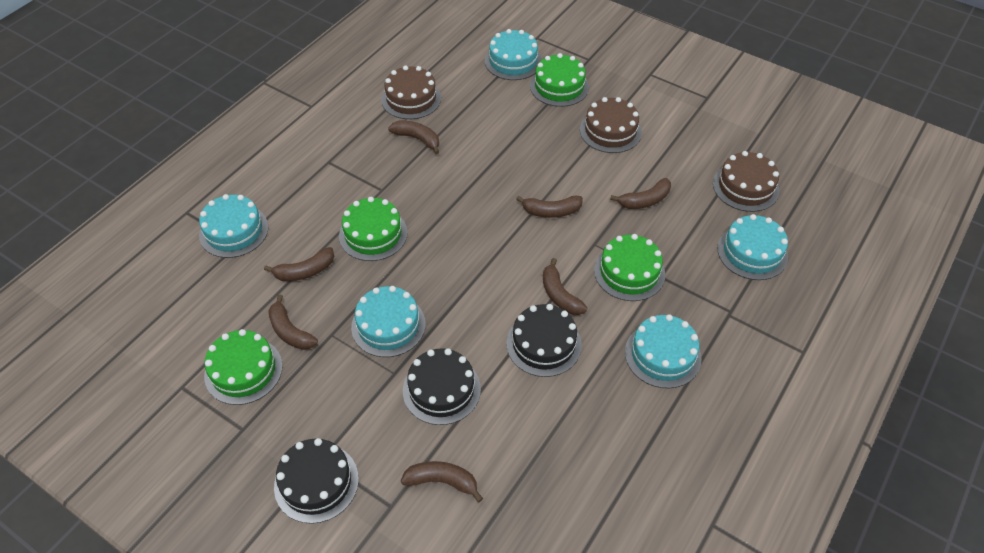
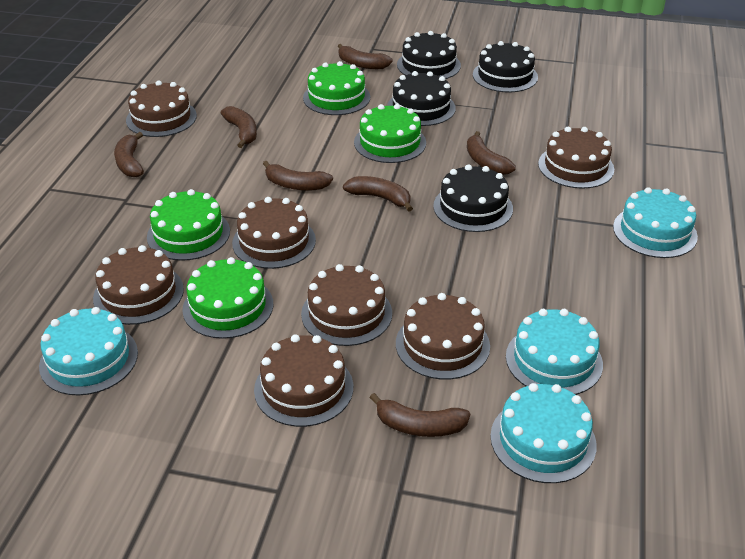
black cake: [274,438,359,524] [403,348,481,425] [506,304,582,377] = 3 -> [387,71,456,126] [397,31,461,79] [433,164,513,232] [473,41,538,92] = 4
brown cake: [381,66,441,119] [580,97,642,153] [713,151,779,212] = 3 -> [93,245,184,325] [126,81,197,137] [232,197,316,269] [254,334,353,427] [301,264,392,346] [396,293,490,379] [538,127,614,189] = 7
turquoise cake: [199,194,269,258] [351,286,426,357] [485,29,542,80] [625,314,702,388] [717,214,788,280] = 5 -> [39,307,138,396] [490,383,597,483] [506,309,603,395] [613,187,698,258] = 4

